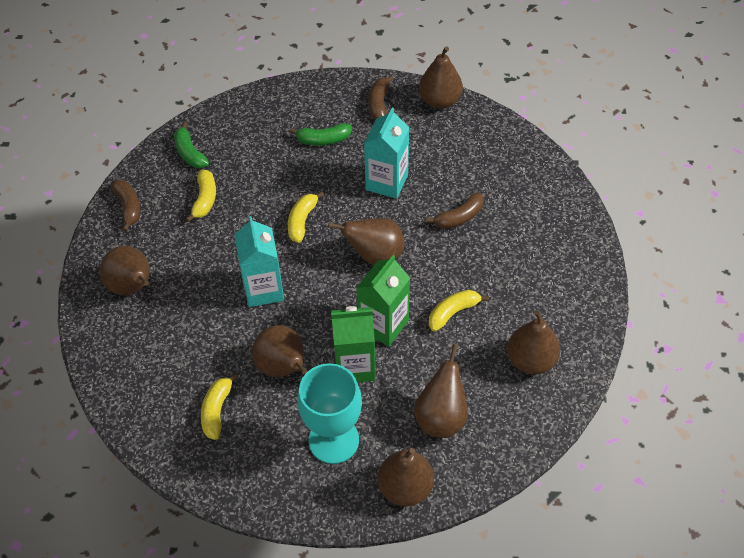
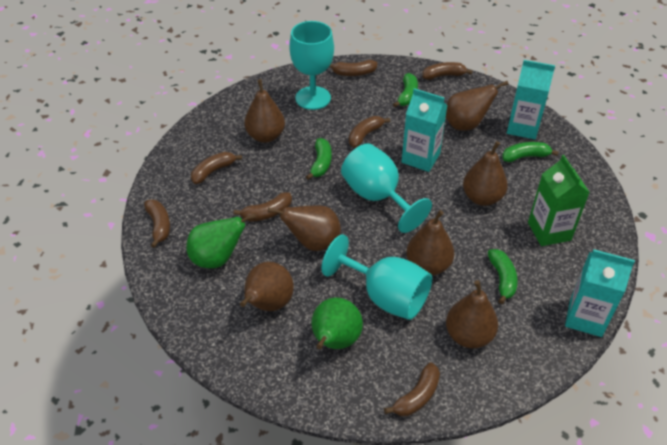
brown banana: [111,179,140,232] [369,75,394,120] [426,192,484,229] = 3 -> [144,199,170,248] [191,152,242,184] [234,192,292,222] [329,60,377,76] [349,116,390,148] [384,363,440,416] [422,62,473,80] = 7
green banana: [174,122,209,168] [290,123,352,146] = 2 -> [306,138,332,180] [393,73,418,107] [488,249,518,304] [502,142,559,162] = 4
green carton: [331,306,376,383] [356,255,410,346] = 2 -> [528,155,590,246] = 1
green pear: none = 0 -> [186,213,256,268] [312,297,363,349] = 2
turquoise carton: [234,216,284,307] [364,107,409,199] = 2 -> [402,88,447,172] [507,60,555,139] [565,249,635,337] = 3
turquoise goblet: [297,363,362,464] = 1 -> [289,21,334,110] [322,234,432,320] [341,143,432,233] = 3
yellow banana: [186,170,216,222] [201,373,238,440] [288,191,324,243] [429,290,489,332] = 4 -> none = 0

